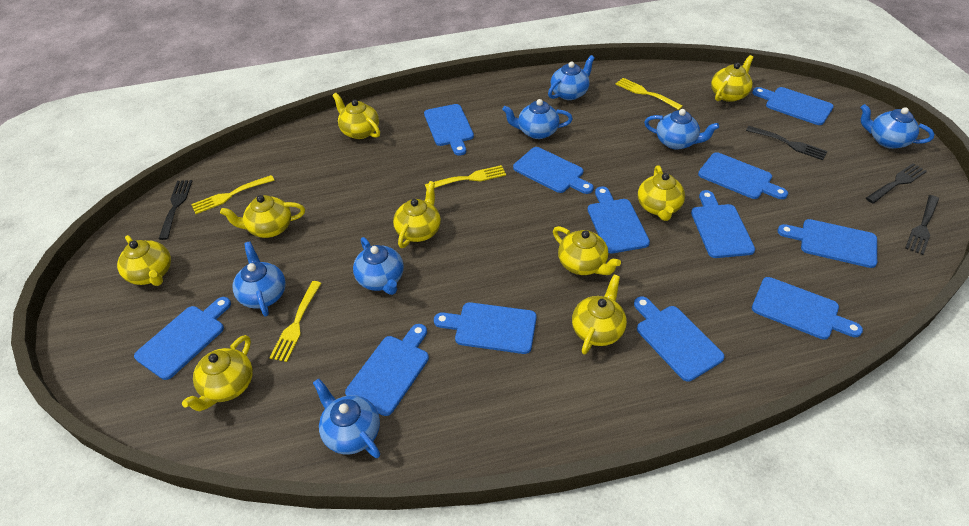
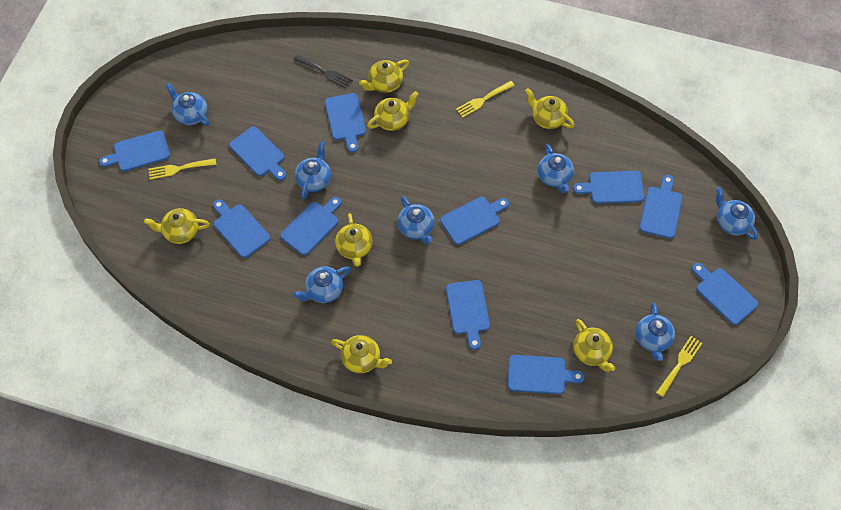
black fork: [159,180,192,240] [746,126,828,160] [866,163,927,203] [905,195,939,255] = 4 -> [294,55,353,89] = 1
blue cutting board: [134,297,231,380] [345,324,429,416] [424,104,474,156] [434,302,537,354] [513,147,594,194] [588,186,650,254] [634,296,725,382] [691,190,755,258] [698,152,788,199] [752,87,834,125] [752,277,863,340] [778,219,877,268] = 12 -> [99,130,170,172] [213,199,270,258] [229,126,287,181] [280,197,341,256] [325,93,366,152] [440,197,509,245] [446,280,490,350] [508,355,584,394] [573,171,645,204] [639,175,682,239] [692,263,758,325] = 11
yellow fork: [191,175,275,214] [270,281,321,362] [425,165,506,189] [616,78,683,110] = 4 -> [148,158,216,180] [456,81,515,118] [656,336,702,397] = 3
yellow teapot: [117,235,171,286] [182,335,253,411] [220,195,305,238] [332,93,380,139] [393,181,441,248] [553,226,621,275] [572,275,627,355] [638,165,685,221] [711,55,754,102] = 9 -> [144,208,210,244] [331,335,392,374] [335,213,373,267] [359,60,409,93] [367,91,418,131] [525,88,575,129] [573,319,615,372] = 7

